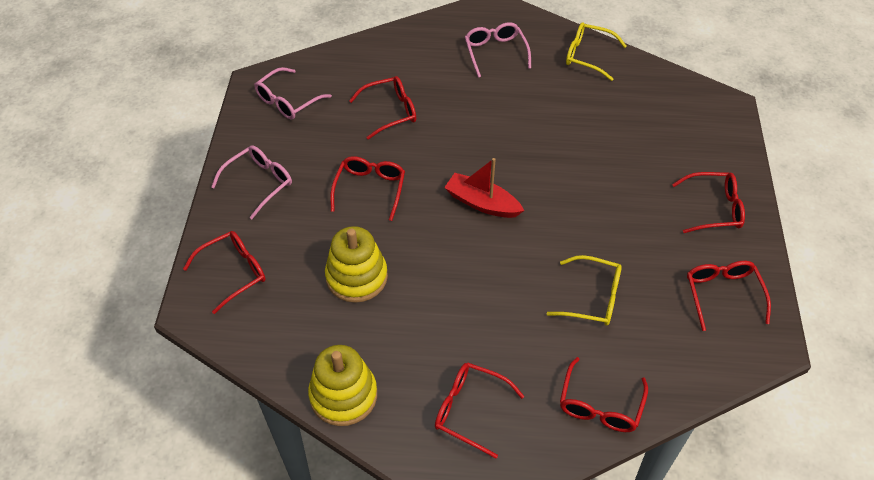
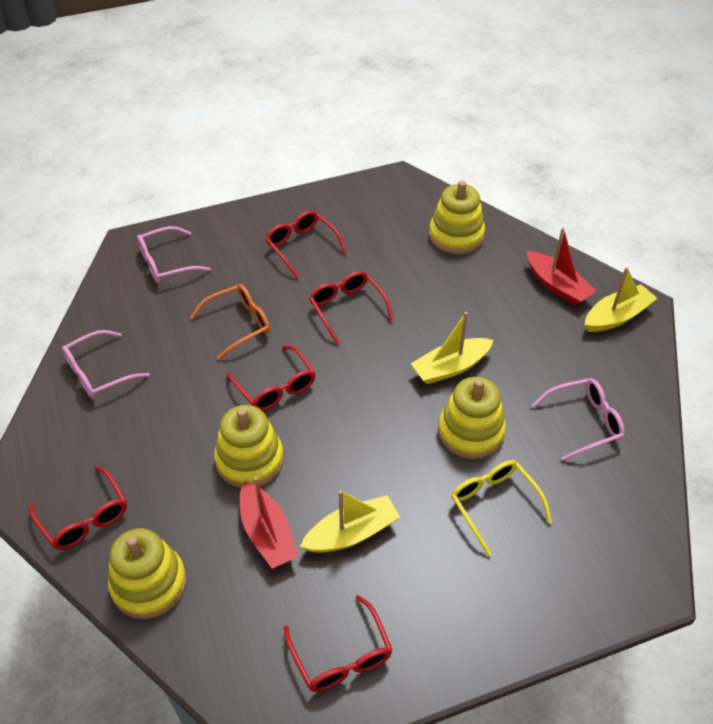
orange glasses: none = 0 -> [190,284,270,360] = 1
red boat: [444,158,524,218] = 1 -> [240,477,299,569] [527,228,596,305] = 2
red glasses: [183,231,266,314] [330,156,405,221] [349,76,416,140] [435,363,525,458] [560,357,648,432] [672,172,745,233] [687,261,771,331] = 7 -> [29,466,127,550] [226,345,316,411] [266,210,347,278] [284,595,393,692] [309,271,394,344] = 5
yellow boat: none = 0 -> [300,490,400,553] [411,312,494,384] [585,267,657,332] = 3
yellow glasses: [547,255,622,326] [566,22,627,81] = 2 -> [451,460,552,556] = 1
yellow stacking toy: [308,345,377,426] [325,226,388,303] = 2 -> [108,528,187,619] [214,405,284,488] [429,181,485,254] [438,377,506,459] = 4

